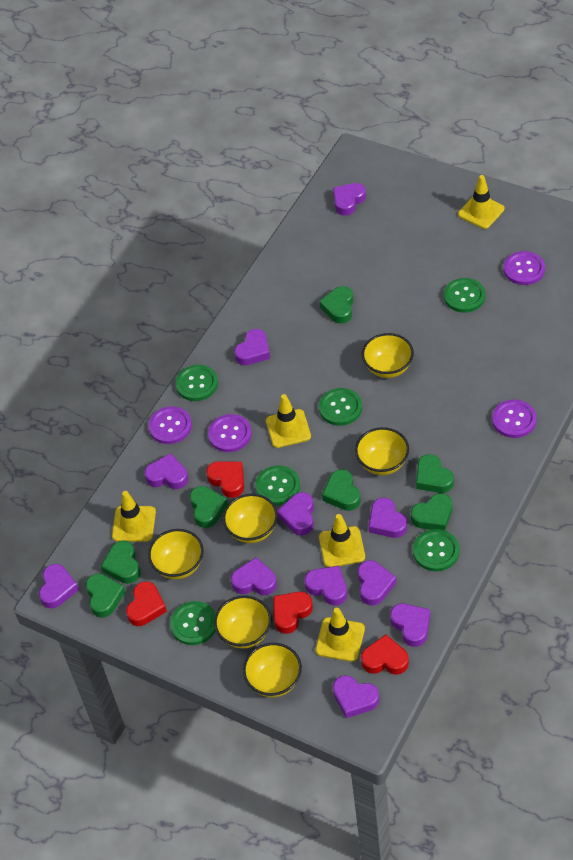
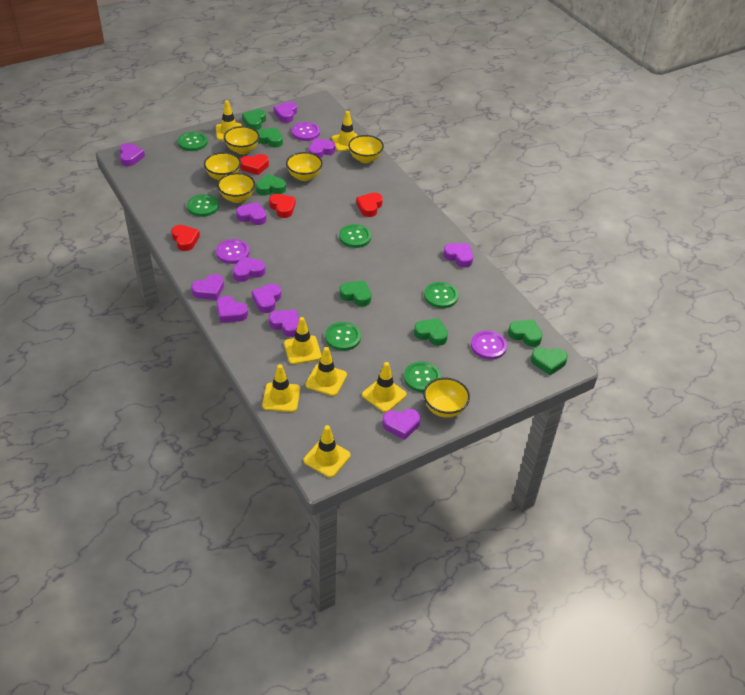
purple button: [148,406,192,444] [208,414,252,452] [492,400,537,438] [504,251,545,285] = 4 -> [216,239,250,264] [292,122,320,141] [471,331,507,360] = 3
yellow traffic cone: [112,491,156,542] [266,394,311,448] [315,608,365,662] [319,514,365,567] [458,175,504,229] = 5 -> [216,100,242,140] [262,364,300,412] [284,317,322,364] [304,425,350,478] [305,347,347,396] [332,111,357,151] [362,362,407,413] = 7

